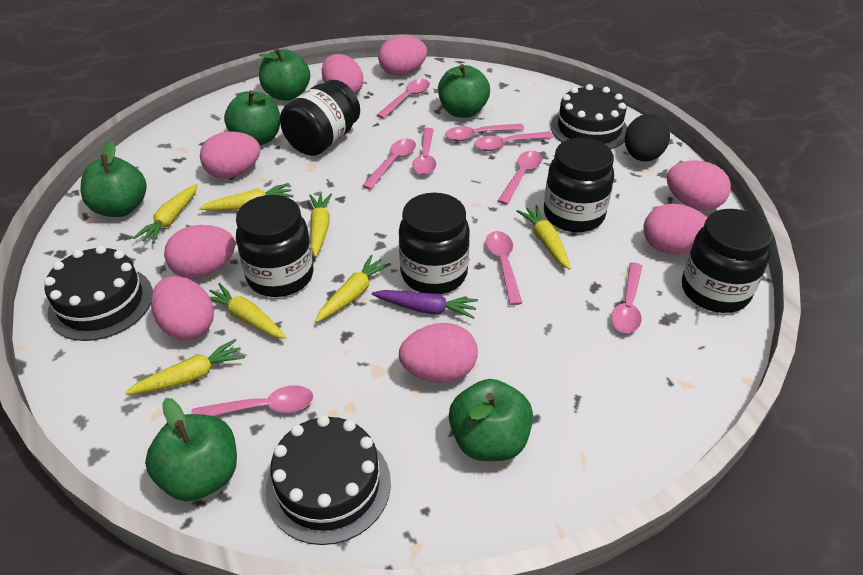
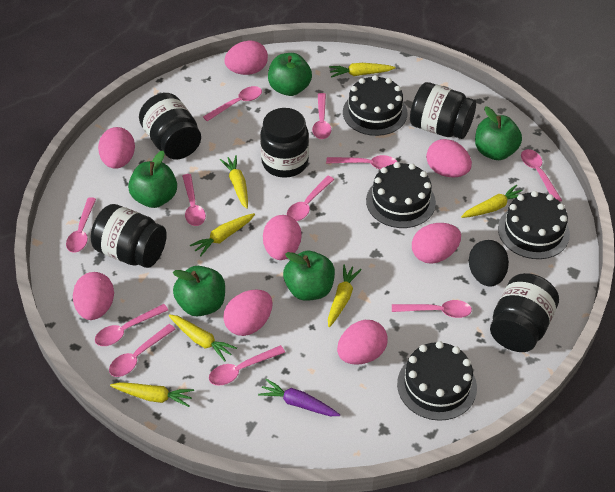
black cake: [44,245,153,341] [265,415,391,545] [551,84,628,149] = 3 -> [343,75,407,136] [366,162,436,228] [397,341,477,421] [498,191,570,259] = 4
green apple: [80,140,147,217] [145,398,237,502] [224,90,280,145] [259,48,310,101] [438,64,490,118] [449,379,533,461] = 6 -> [128,151,177,208] [173,266,225,317] [268,53,312,96] [283,251,335,301] [475,106,522,160] = 5
pink spoon: [191,385,313,416] [362,139,416,190] [377,79,430,119] [412,128,436,175] [445,124,524,141] [474,131,553,151] [486,231,522,305] [498,151,542,205] [611,263,642,333] = 9 -> [66,197,96,253] [95,304,168,346] [109,324,175,377] [182,174,206,226] [203,86,262,121] [209,345,285,386] [287,176,335,221] [312,93,331,139] [326,155,397,170] [392,300,472,318] [521,149,562,202] = 11

